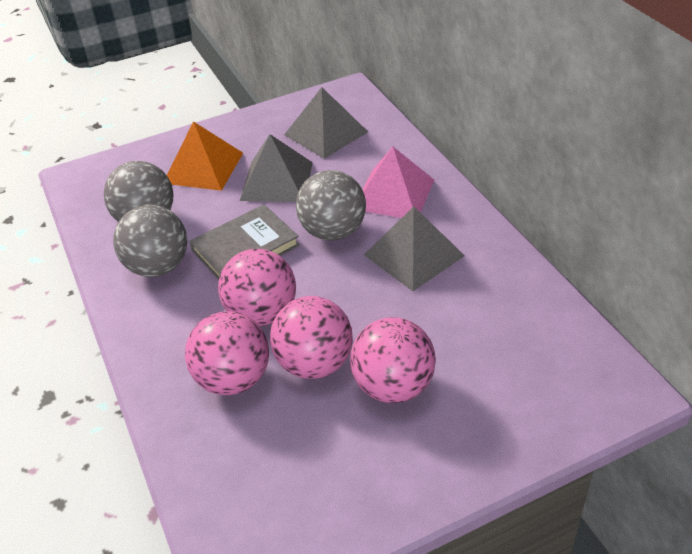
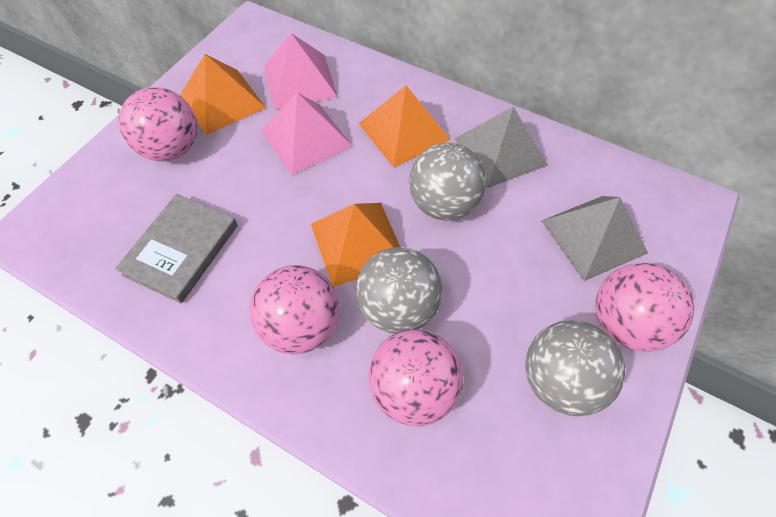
grey pyramid: [240,134,313,202] [284,87,368,159] [364,206,465,291] = 3 -> [454,106,548,188] [542,196,648,281] = 2
orange pyramid: [167,121,243,191] = 1 -> [180,54,266,135] [311,203,400,287] [358,86,451,167] = 3
pink pyramid: [363,146,434,218] = 1 -> [261,93,352,175] [264,33,338,109] = 2

